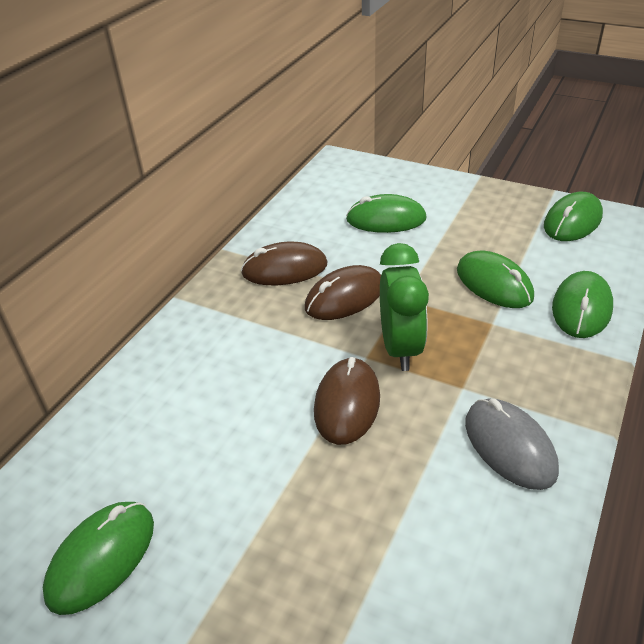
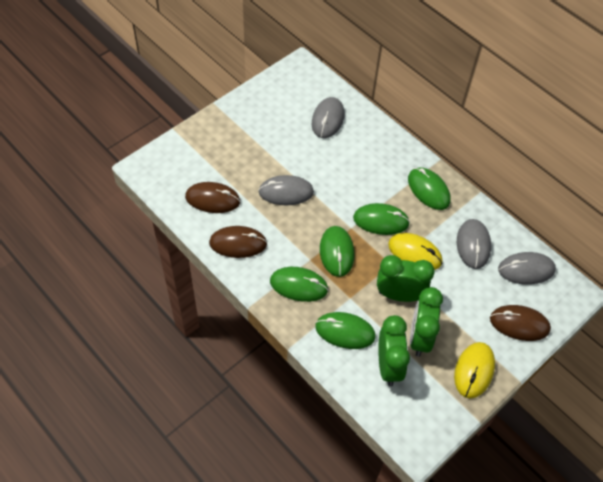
green clock: [380,243,429,371] = 1 -> [377,255,435,302] [378,315,410,386] [410,287,443,357] = 3
grey mouse: [465,399,559,490] = 1 -> [258,175,314,205] [312,97,344,138] [457,219,491,269] [498,252,556,285] = 4
yellow mouse: none = 0 -> [388,233,443,270] [454,342,495,398] = 2

